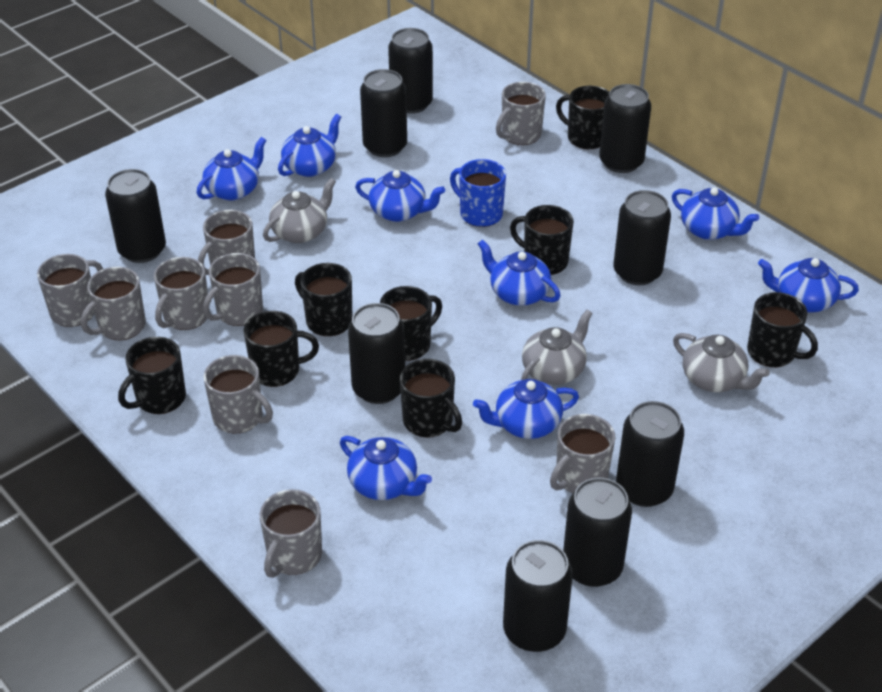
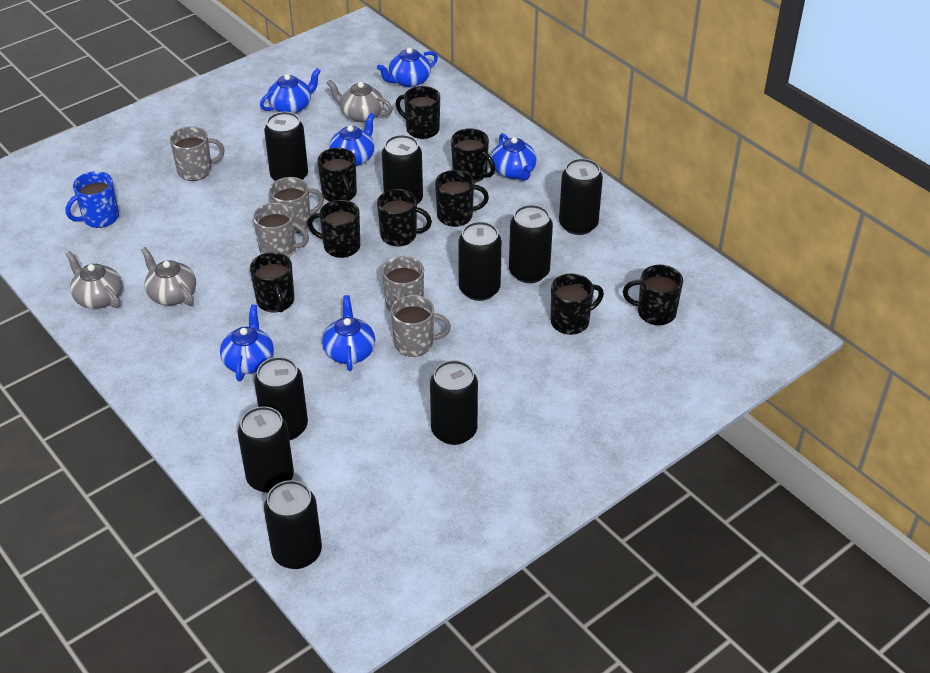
black mug: [118,337,186,414] [243,311,319,387] [295,263,352,336] [380,286,442,361] [400,359,462,438] [510,205,574,275] [556,86,609,149] [747,292,818,367] = 8 -> [250,252,294,313] [308,200,360,258] [317,148,357,202] [377,189,432,246] [396,86,440,139] [435,170,489,227] [451,128,495,183] [551,273,604,335] [623,265,683,325] = 9
blue teapot: [197,137,267,200] [278,114,341,177] [340,436,432,500] [355,170,445,222] [473,379,579,439] [478,239,560,306] [672,187,759,240] [758,258,859,312] = 8 -> [220,304,274,381] [260,68,321,114] [322,295,375,371] [329,113,375,166] [377,48,438,88] [491,133,537,181] = 6
grey mug: [37,254,103,327] [81,267,146,340] [154,257,210,330] [198,210,255,275] [203,253,263,326] [203,355,273,434] [260,489,322,578] [496,82,546,145] [550,414,616,493] = 9 -> [170,126,225,181] [253,203,309,257] [269,177,324,234] [382,256,424,312] [391,295,451,357] = 5

